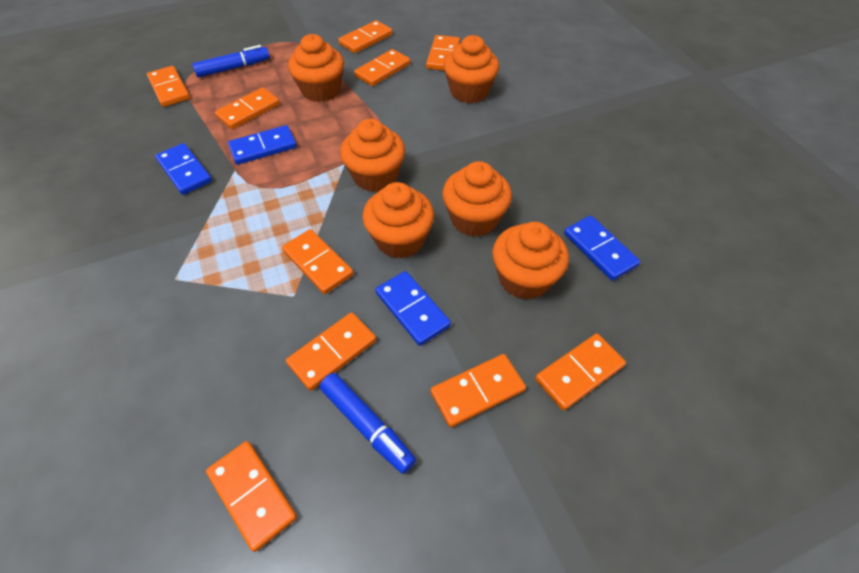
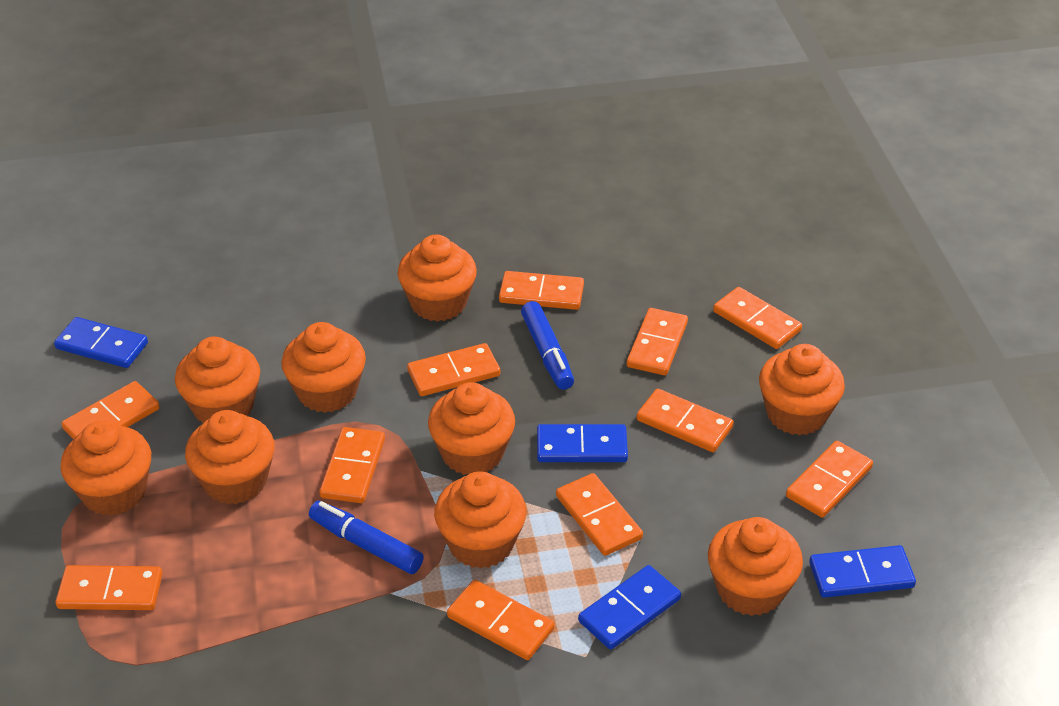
orange cupcake: [288,34,344,102] [340,119,405,192] [363,182,434,259] [442,161,512,237] [444,35,499,103] [492,222,569,300] = 6 -> [60,421,151,516] [175,337,260,423] [185,410,275,504] [281,322,366,413] [397,235,477,322] [428,382,515,475] [434,471,526,569] [708,517,803,616] [759,344,845,436] = 9
orange domino: [147,66,190,107] [206,441,297,552] [215,87,280,129] [282,229,354,294] [286,312,376,391] [338,20,392,53] [354,49,410,86] [426,35,460,71] [430,354,526,428] [535,333,626,411] = 10 -> [56,565,163,610] [61,381,160,440] [319,427,385,503] [407,343,500,396] [447,580,555,660] [499,271,584,310] [556,473,643,556] [627,308,688,375] [637,389,734,452] [713,287,802,349] [786,441,873,518] = 11

